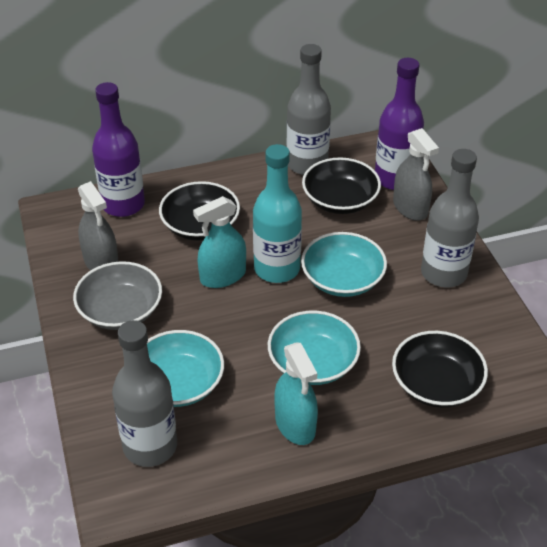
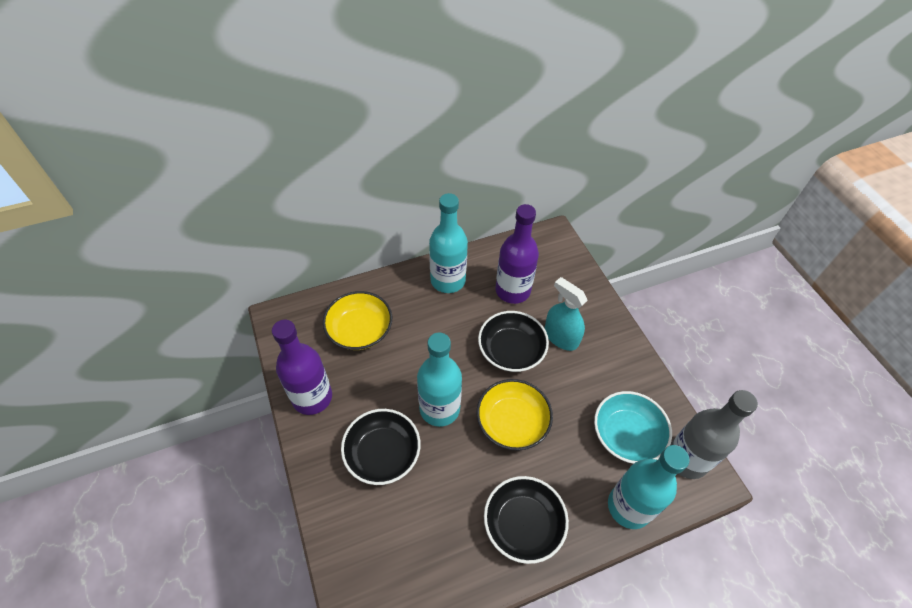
grey bottle: [112,320,177,467] [287,44,331,175] [421,149,479,287] = 3 -> [671,390,758,479] = 1
grey bowl: [73,261,162,330] = 1 -> none = 0
grey spray bottle: [78,181,119,270] [393,128,439,221] = 2 -> none = 0
turquoise bottle: [253,144,302,283] = 1 -> [417,332,462,427] [429,193,468,293] [608,445,689,529] = 3
turquoise bowl: [147,330,224,407] [268,311,361,385] [301,232,387,297] = 3 -> [594,391,672,464] = 1
turquoise spray bottle: [193,196,246,288] [274,342,318,445] = 2 -> [544,277,588,351] = 1
yellow bowl: none = 0 -> [323,291,392,350] [477,379,553,451] = 2

